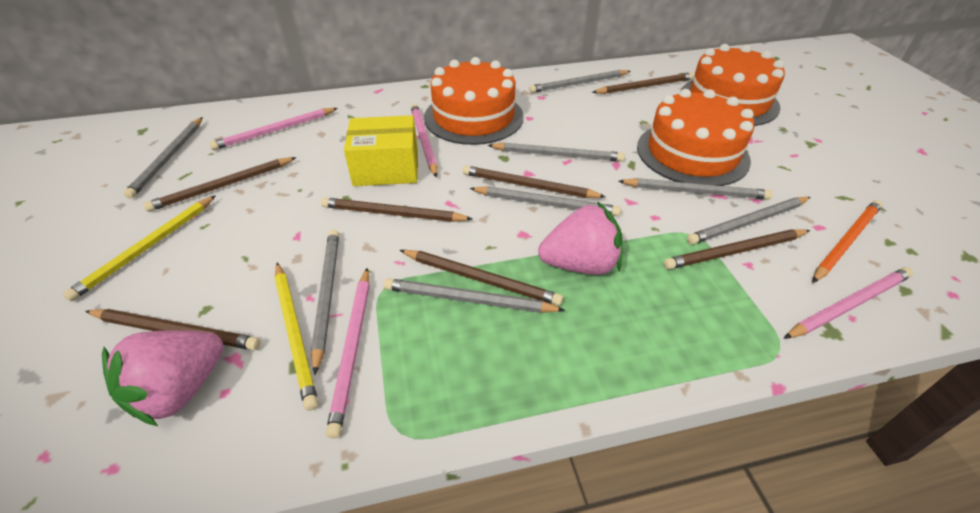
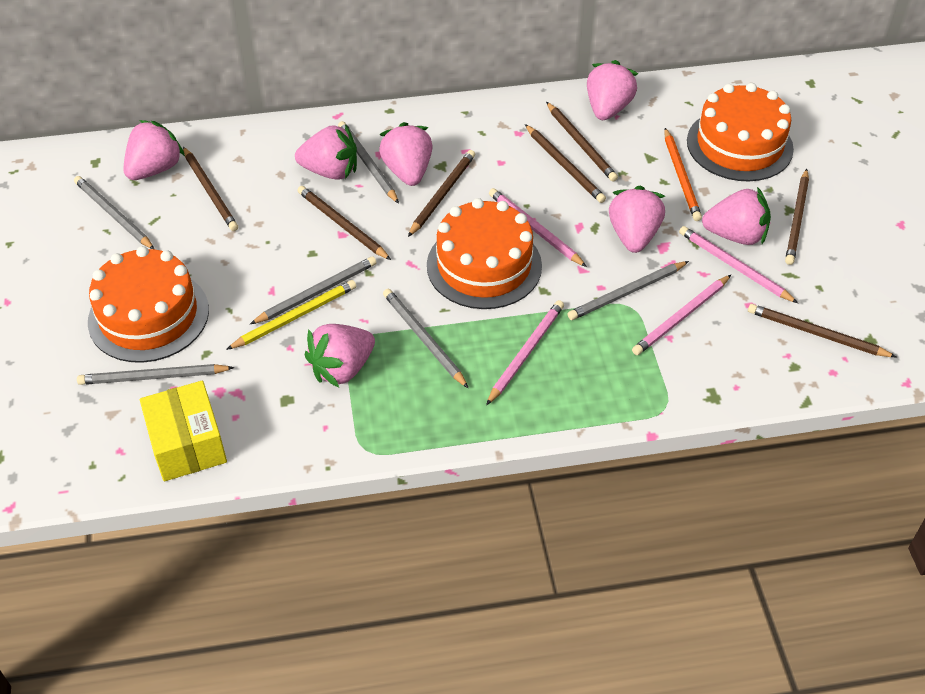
grey pencil: [124,117,203,199] [311,230,339,375] [383,278,565,313] [469,186,621,216] [488,142,625,162] [529,70,631,93] [618,178,773,200] [687,197,811,245] = 8 -> [74,176,154,249] [77,364,234,385] [250,256,377,324] [338,121,399,204] [383,289,468,388] [568,261,689,320] = 6
pink strawberry: [102,330,224,426] [538,201,623,275] = 2 -> [123,120,185,180] [295,124,357,180] [305,324,375,388] [379,122,432,186] [587,60,638,120] [609,186,665,253] [702,187,771,245] = 7
yellow pencil: [63,195,216,301] [274,263,318,411] = 2 -> [226,280,357,350] = 1

